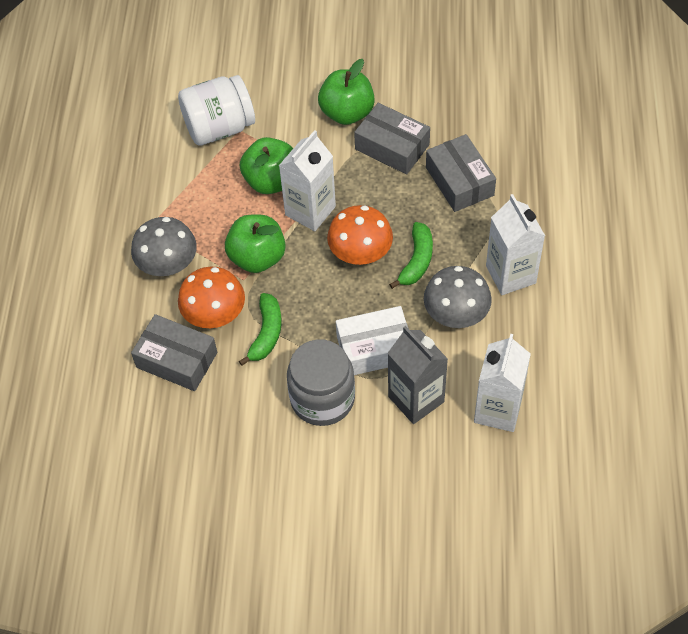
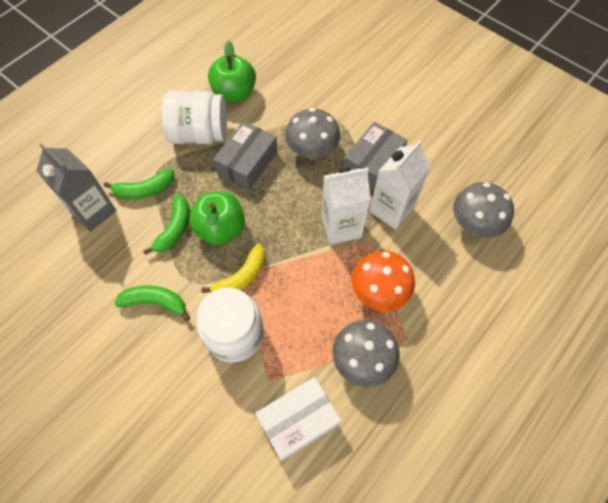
green apple: [225,215,286,273] [240,137,293,194] [318,59,375,125] = 3 -> [189,192,245,245] [208,41,256,102] = 2
green banana: [239,293,282,366] [389,222,433,289] = 2 -> [104,168,174,199] [114,285,191,321] [143,194,190,255] = 3
grey box: [131,314,217,391] [354,103,430,174] [426,134,496,212] = 3 -> [213,121,278,190] [343,122,407,190] = 2
grey jar: [287,339,355,426] = 1 -> none = 0
grey mushroom: [131,217,197,276] [424,266,492,328] = 2 -> [285,108,340,159] [332,320,400,387] [453,182,514,238] = 3
orange mushroom: [178,266,245,328] [327,205,393,265] = 2 -> [352,250,415,312] = 1
white carton: [279,130,336,231] [474,334,531,432] [486,194,545,295] = 3 -> [321,168,371,245] [370,140,431,230] = 2
white jar: [178,75,255,146] = 1 -> [162,91,227,144] [196,287,264,363] = 2
yellow banana: none = 0 -> [201,244,265,293] = 1

